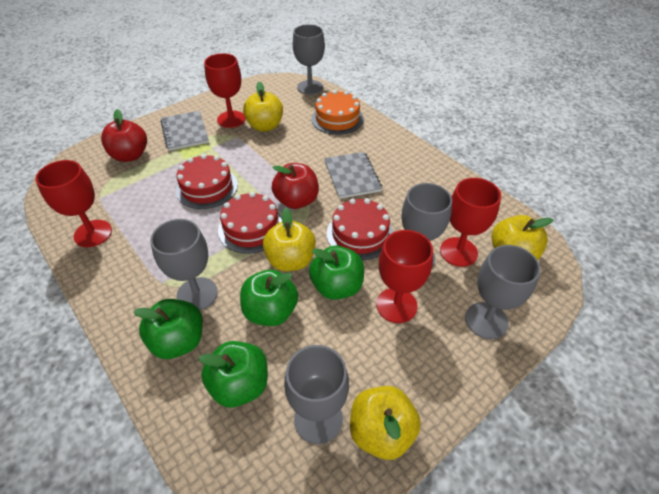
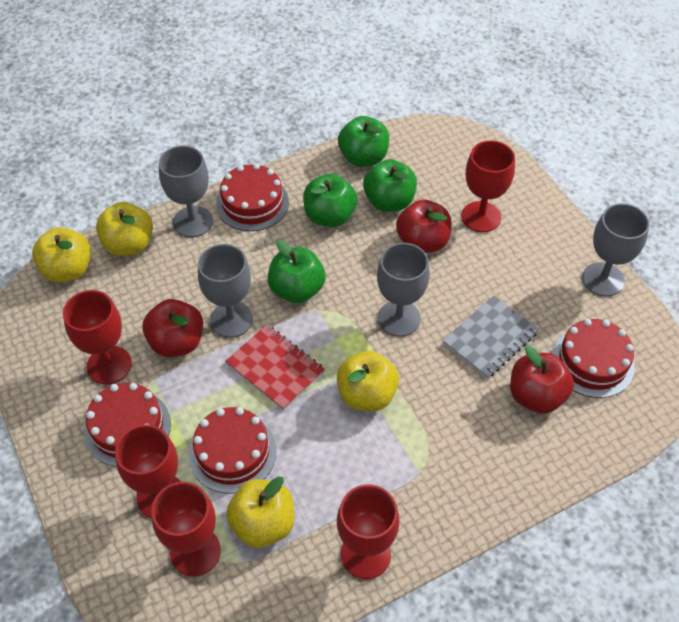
grey goblet: [150,219,218,310] [284,345,349,444] [293,24,325,95] [402,183,452,267] [465,245,541,339] = 5 -> [159,145,213,237] [198,244,253,338] [377,243,430,337] [582,203,650,297] = 4
grey notebook: [160,111,209,151] [324,152,382,199] = 2 -> [443,296,539,379] = 1
orange cake: [311,90,364,135] = 1 -> none = 0
red apple: [101,109,147,162] [272,163,319,209] = 2 -> [143,299,203,357] [396,200,452,253] [510,345,574,414] = 3
red cake: [176,154,238,209] [218,192,282,254] [327,198,393,260] = 3 -> [84,383,171,467] [189,407,277,493] [216,163,289,231] [552,319,635,398] = 4
red goblet: [35,160,112,247] [204,53,246,128] [376,230,433,323] [440,178,501,267] = 4 -> [63,290,132,384] [115,424,181,519] [151,482,221,576] [337,484,399,579] [461,140,515,232] = 5
red notebook: none = 0 -> [225,325,325,411] = 1

